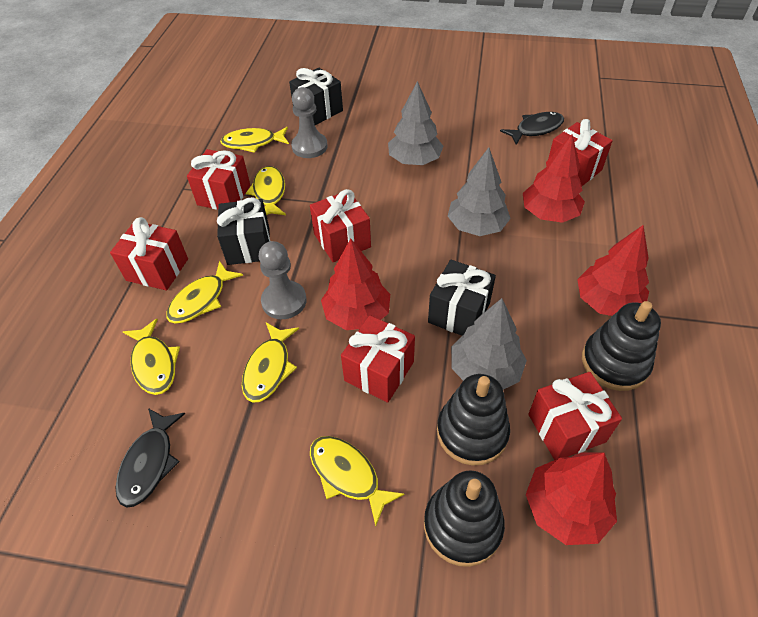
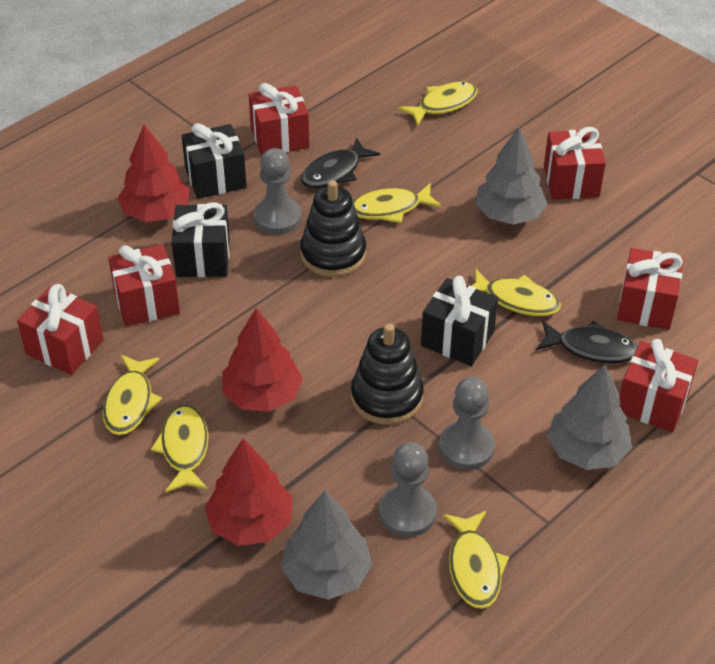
black stacking toy: [424,471,505,567] [437,374,510,466] [582,301,661,391] = 3 -> [300,180,366,277] [351,323,424,425] = 2
grey pawn: [258,241,307,319] [291,87,327,158] = 2 -> [254,148,302,234] [379,442,437,537] [439,377,495,470] = 3
red tree: [321,239,390,330] [523,134,585,223] [526,452,617,545] [577,225,649,316] = 4 -> [118,125,190,222] [205,439,292,546] [222,308,303,412] = 3

